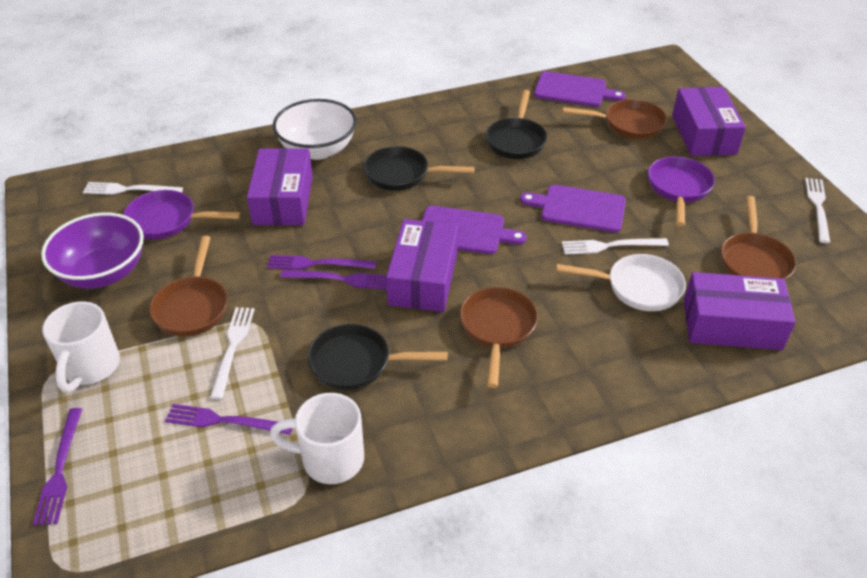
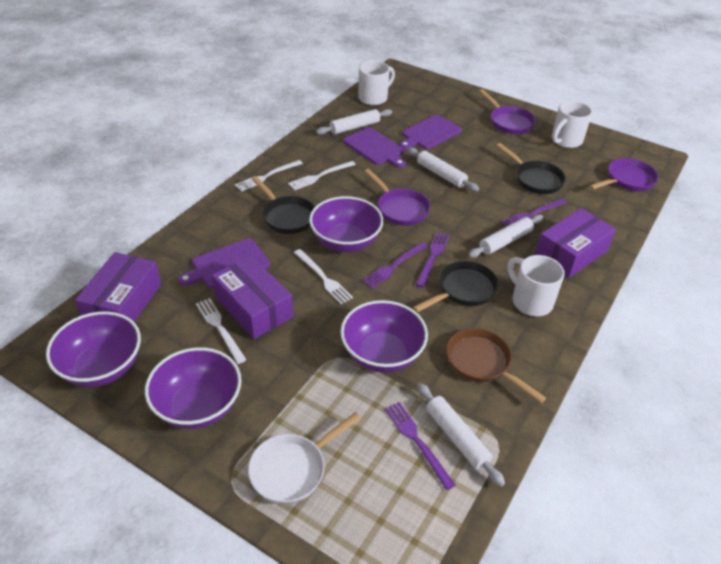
brown pan: [149,236,228,337] [460,287,538,388] [562,99,667,139] [721,196,796,281] = 4 -> [446,328,546,403] = 1
purple bowl: [41,212,144,288] = 1 -> [46,311,141,387] [145,347,241,429] [309,196,384,252] [340,300,428,373] = 4
purple box: [247,148,313,225] [386,219,458,312] [672,87,746,156] [684,272,796,350] = 4 -> [75,252,161,322] [212,256,293,339] [535,208,616,278] = 3
purple pan: [123,190,240,240] [648,157,715,227] = 2 -> [364,169,430,226] [479,89,536,134] [589,158,659,191] = 3
white bowl: [273,99,357,160] = 1 -> none = 0
white mug: [42,301,120,393] [270,393,364,484] = 2 -> [358,61,395,105] [507,255,565,316] [552,101,592,148] = 3
white rolling pin: none = 0 -> [316,109,392,135] [407,147,479,192] [417,383,505,487] [468,215,543,258] = 4

